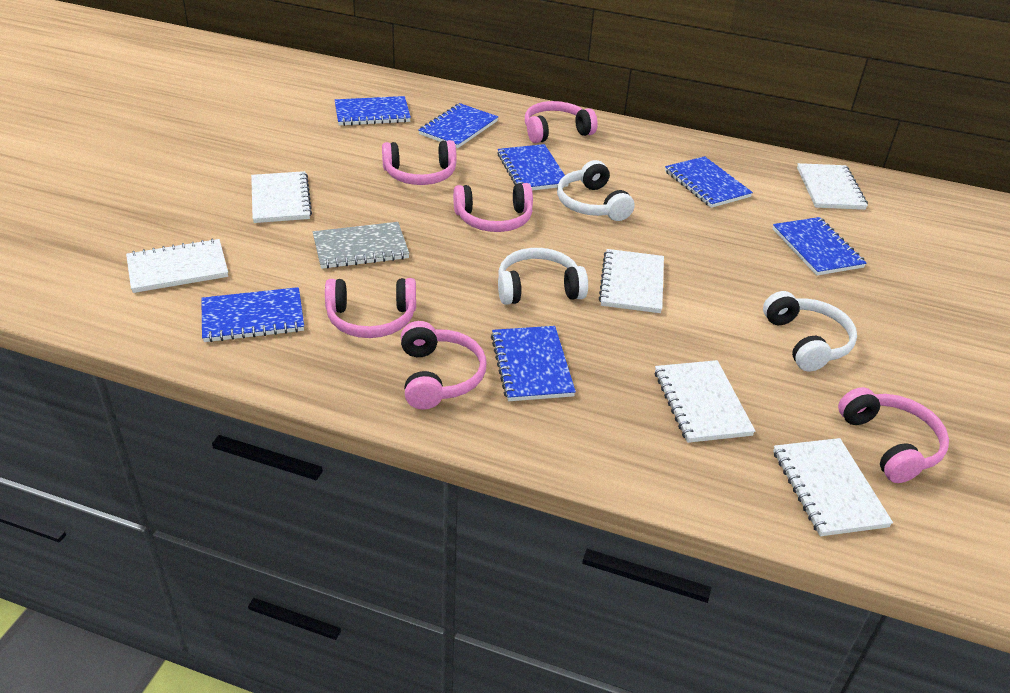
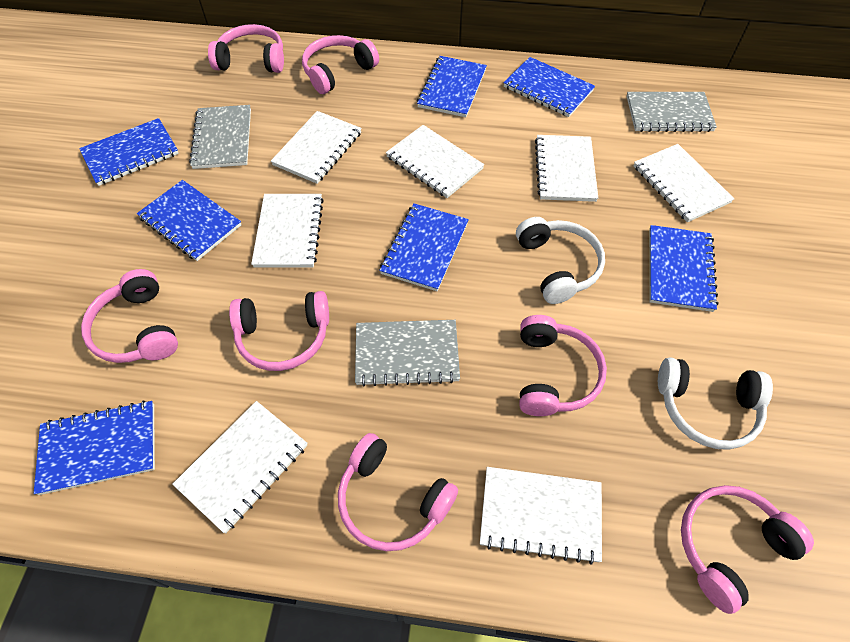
grey notebook: [313,222,410,269] = 1 -> [189,105,251,169] [355,320,460,386] [627,92,717,132] = 3
pink headphones: [325,278,416,338] [382,140,457,185] [401,321,486,410] [453,183,533,232] [525,101,598,143] [838,387,949,483] = 6 -> [81,269,178,363] [208,24,284,73] [229,291,329,371] [302,35,379,94] [338,433,458,551] [519,315,607,416] [681,485,814,614] = 7
white headphones: [498,248,588,305] [557,160,635,221] [763,291,857,371] = 3 -> [516,217,605,304] [658,357,773,450] = 2
white notebook: [126,239,228,293] [251,171,312,223] [599,249,664,313] [654,360,755,443] [773,438,893,536] [797,163,868,210] = 6 -> [172,401,307,533] [251,194,324,268] [271,111,362,184] [386,125,484,198] [480,467,602,565] [535,135,598,202] [634,144,734,222] = 7

